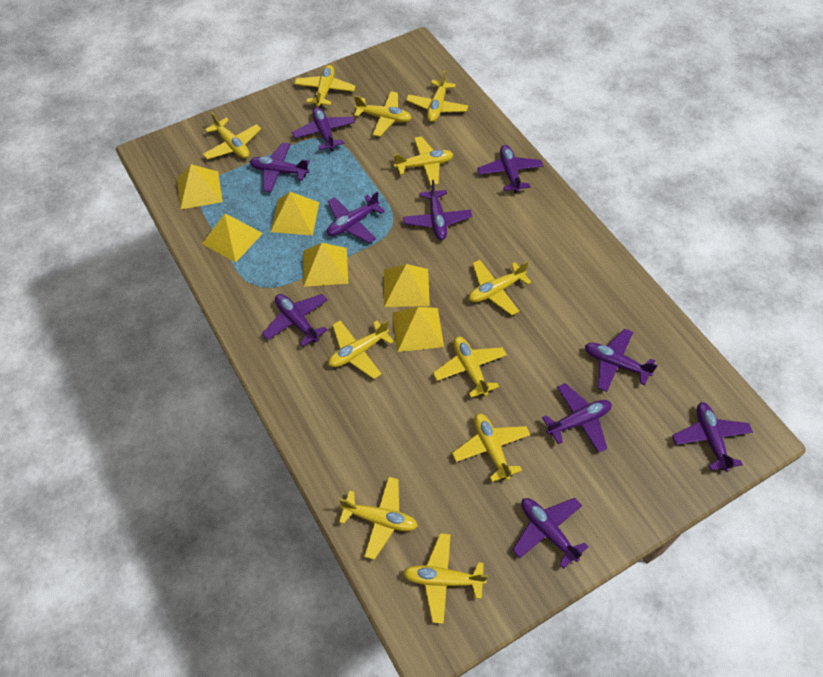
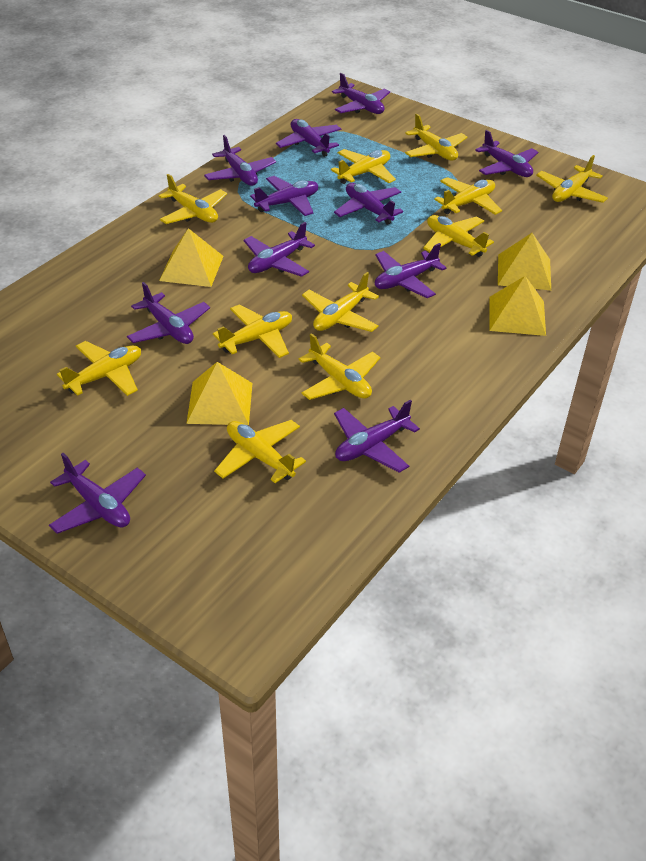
purple plane: [249,142,310,192] [262,294,328,347] [292,107,355,151] [327,191,385,243] [403,180,472,240] [477,145,543,193] [512,498,589,569] [542,383,612,453] [585,328,658,392] [672,402,753,472] = 10 -> [49,453,146,534] [127,282,210,344] [204,135,276,186] [244,222,315,277] [250,176,318,216] [276,119,341,157] [332,73,390,114] [334,183,403,225] [334,400,420,473] [375,243,447,298] [475,130,538,177] = 11
yellow pyramid: [177,164,223,210] [202,214,263,263] [270,192,319,236] [303,243,348,287] [384,264,430,307] [393,307,444,352] = 6 -> [159,228,223,287] [186,362,252,425] [490,276,546,336] [498,233,551,290] = 4

